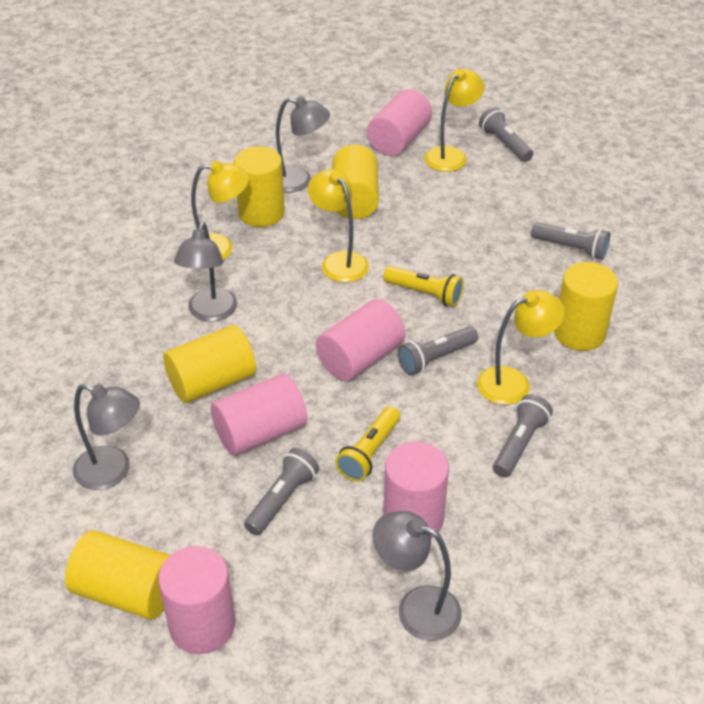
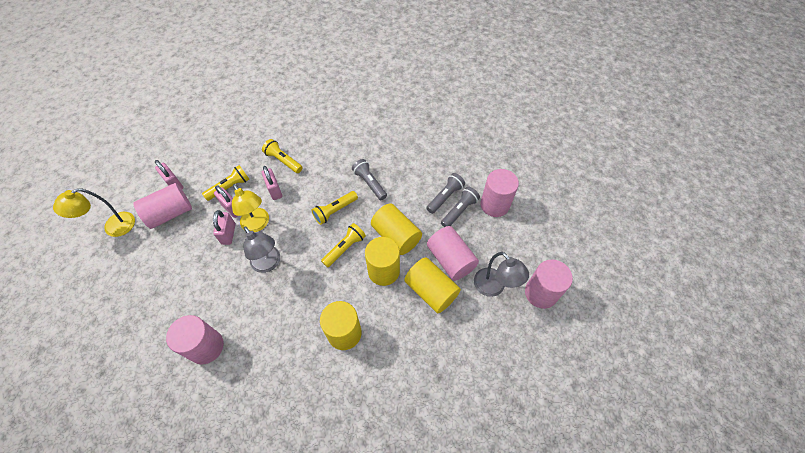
grey flashlight: [244,448,319,535] [398,326,478,375] [479,107,533,162] [493,394,553,478] [531,222,610,260] = 5 -> [352,159,387,200] [426,173,465,214] [441,187,480,227] = 3
grey lamp: [73,384,140,490] [174,222,237,321] [276,96,330,193] [372,511,462,641] = 4 -> [244,226,280,273] [474,252,529,297] = 2
pink padlock: none = 0 -> [155,160,183,189] [213,210,236,245] [214,185,237,218] [262,166,282,200] = 4
yellow cylinder: [65,530,170,620] [163,325,256,403] [234,147,285,227] [332,145,379,219] [554,262,618,351] = 5 -> [320,301,362,350] [365,237,400,286] [371,203,422,255] [404,257,461,313] = 4
yellow flashlight: [335,406,400,482] [383,266,464,307] = 2 -> [202,165,249,201] [262,139,303,173] [312,191,358,225] [321,223,366,268] = 4
yellow lamp: [191,161,249,260] [308,169,369,283] [425,69,485,172] [477,290,565,405] = 4 -> [53,188,135,237] [232,184,269,232] = 2

